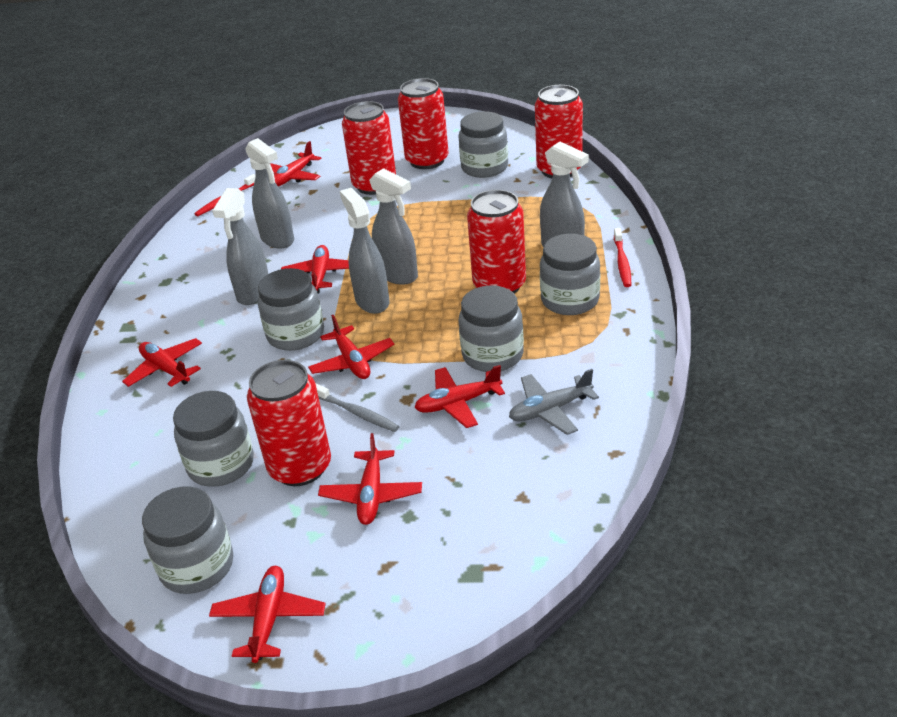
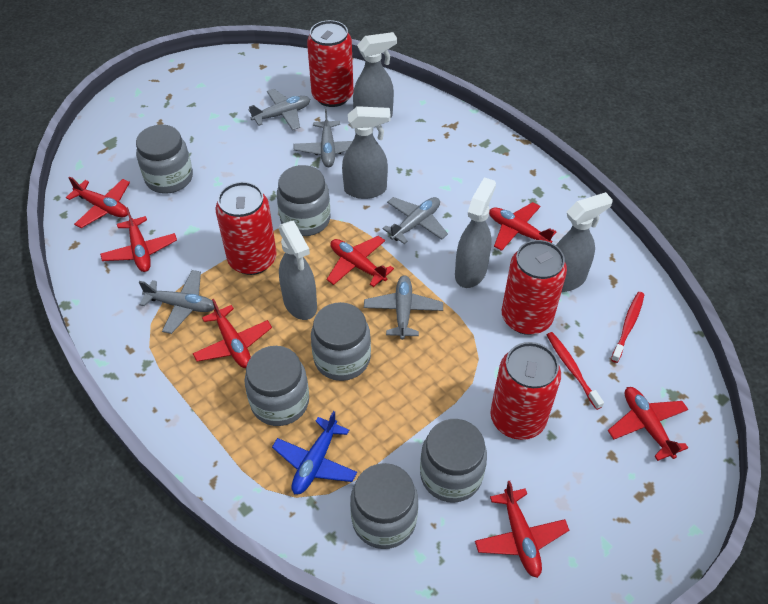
blue plane: none = 0 -> [272,411,357,494] = 1
grey plane: [509,369,599,435] = 1 -> [139,270,215,334] [248,89,310,130] [294,109,353,167] [364,275,443,340] [382,197,448,244] = 5
grey toothbrush: [315,383,399,432] = 1 -> none = 0
red can: [247,360,331,486] [342,101,396,195] [398,78,448,169] [467,190,526,294] [535,85,583,178] = 5 -> [216,182,277,275] [307,20,354,107] [491,342,561,440] [502,240,567,335] = 4

